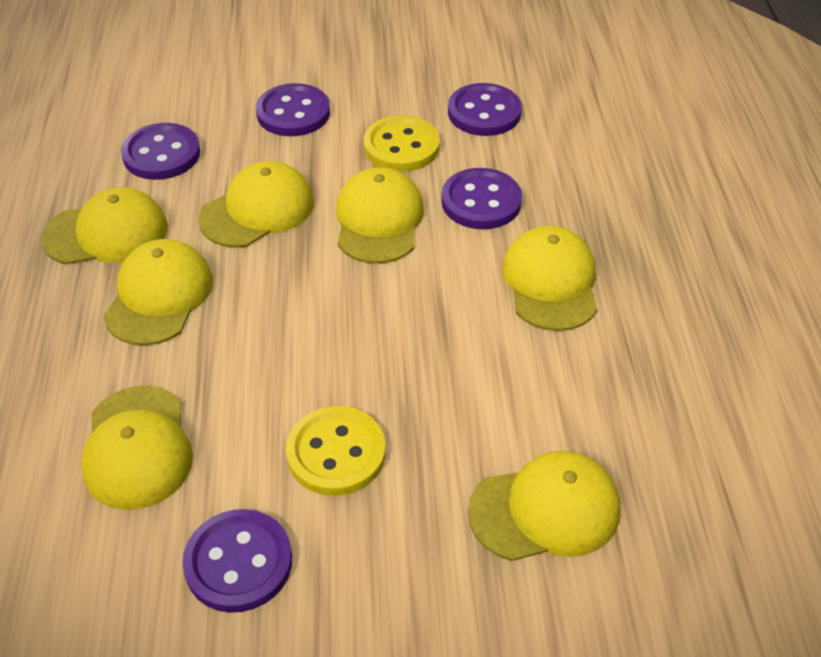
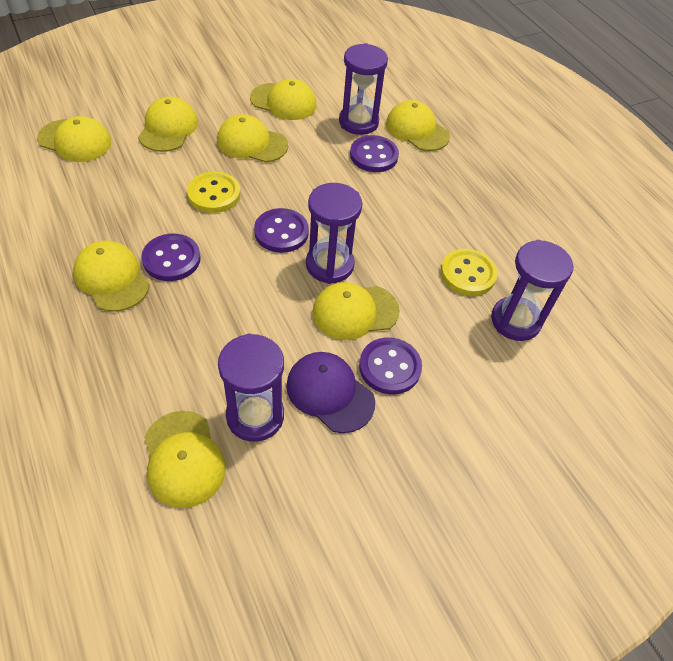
purple button: [121,123,200,180] [182,509,292,613] [256,83,330,136] [441,168,522,229] [448,83,522,136] = 5 -> [141,234,201,281] [254,208,309,253] [350,135,399,172] [359,337,422,395] = 4
purple cap: none = 0 -> [286,352,375,433] = 1
purple hourglass: none = 0 -> [218,333,284,442] [306,183,362,284] [339,43,388,135] [491,240,574,341] = 4
yellow cap: [41,187,168,265] [81,385,193,510] [103,239,213,346] [198,161,313,248] [336,167,424,264] [468,451,620,561] [502,226,597,331] = 7 -> [37,116,111,162] [73,240,150,312] [138,97,198,152] [144,411,226,508] [217,114,288,163] [250,79,317,120] [312,282,400,340] [386,100,450,151] = 8

